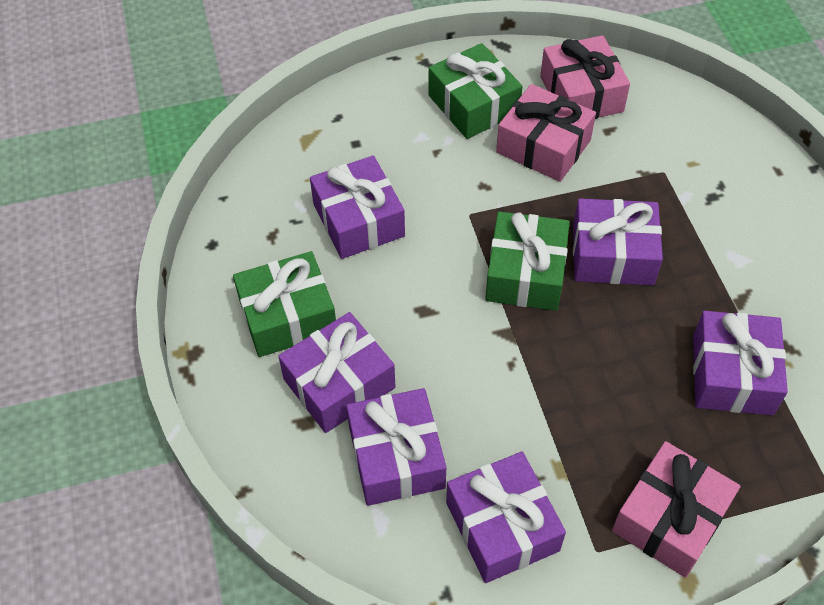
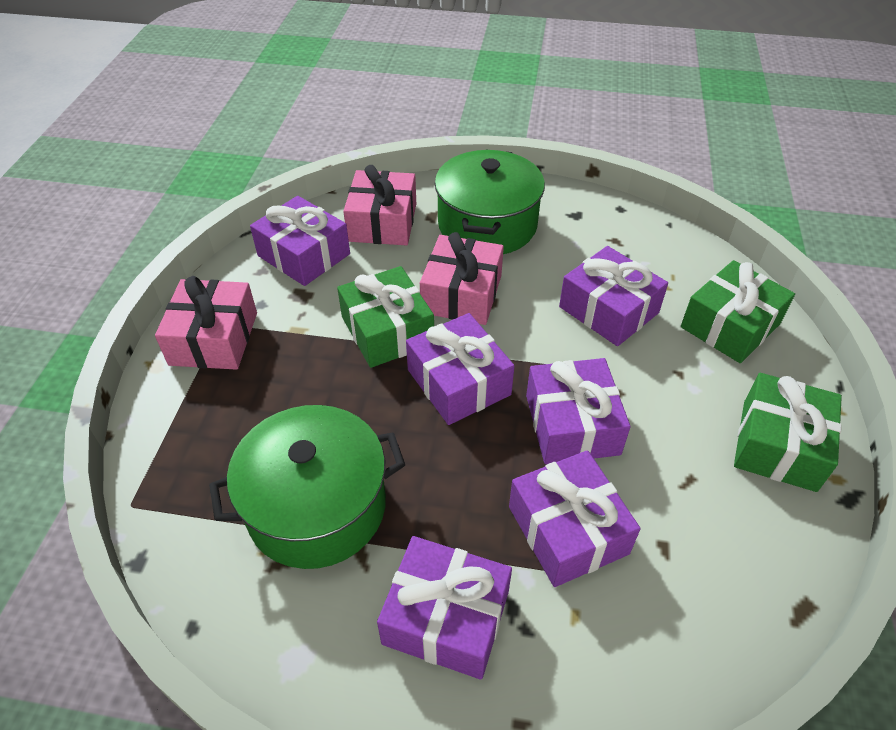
green pot: none = 0 -> [209,405,405,569] [435,149,545,254] = 2

